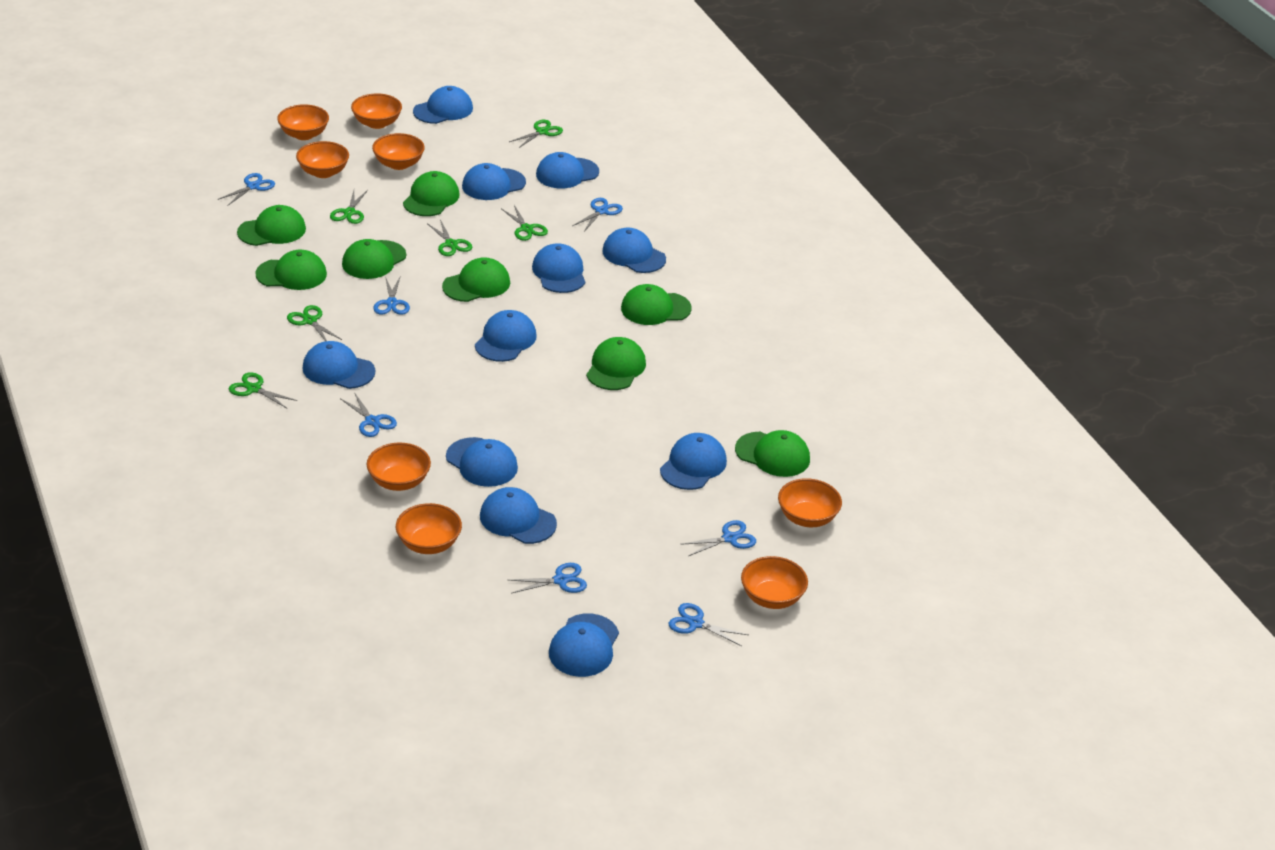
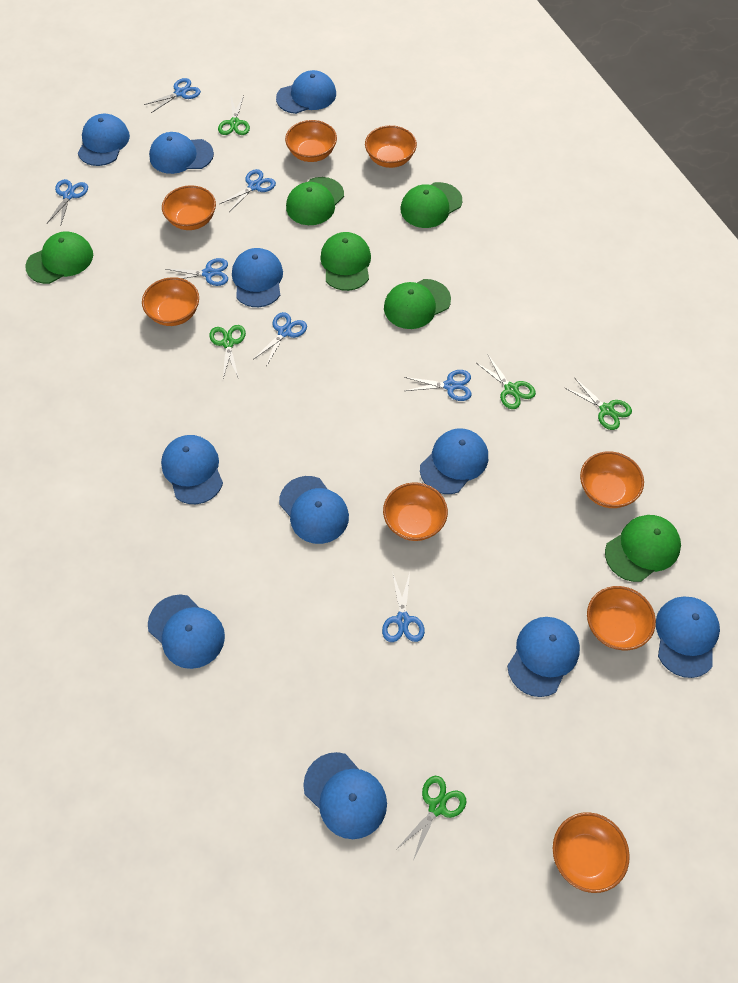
green cap: [237,205,306,246] [256,249,327,290] [342,239,406,279] [403,171,460,216] [442,257,510,302] [586,337,646,390] [621,284,692,325] [735,430,810,477] = 8 -> [25,231,93,284] [286,177,344,225] [320,232,371,291] [384,279,451,329] [400,182,462,228] [605,515,681,582] = 6
green scissors: [229,372,297,408] [287,305,342,341] [330,190,368,224] [427,220,472,256] [502,205,548,241] [509,120,563,148] = 6 -> [209,325,246,379] [218,95,250,135] [397,776,466,861] [475,355,536,409] [565,377,632,430] = 5

